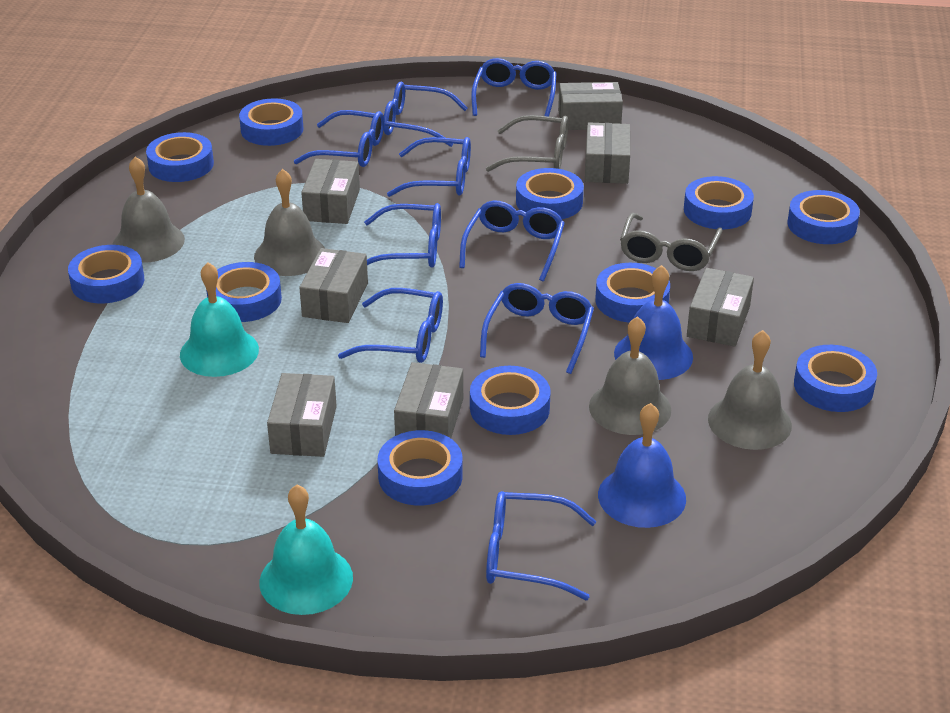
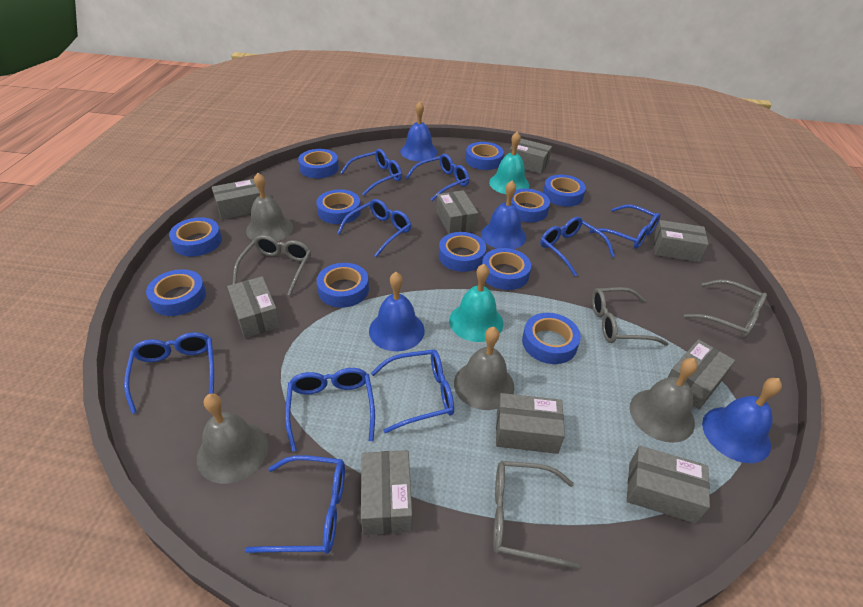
blue bell: [598,403,686,528] [614,265,693,380] = 2 -> [369,272,425,351] [400,101,438,161] [481,181,526,249] [702,378,782,463] = 4
grey box: [267,373,337,457] [299,248,368,323] [301,159,360,224] [394,362,463,438] [558,82,623,130] [585,122,630,184] [687,268,754,347] = 7 -> [212,179,260,220] [227,276,281,338] [361,450,412,535] [436,190,478,234] [496,393,565,454] [509,139,552,174] [627,446,710,524] [653,220,709,262] [667,339,735,409] = 9
grey glasses: [486,115,568,172] [620,213,723,271] = 2 -> [233,235,311,296] [493,461,580,569] [592,287,668,346] [684,280,767,339] = 4

